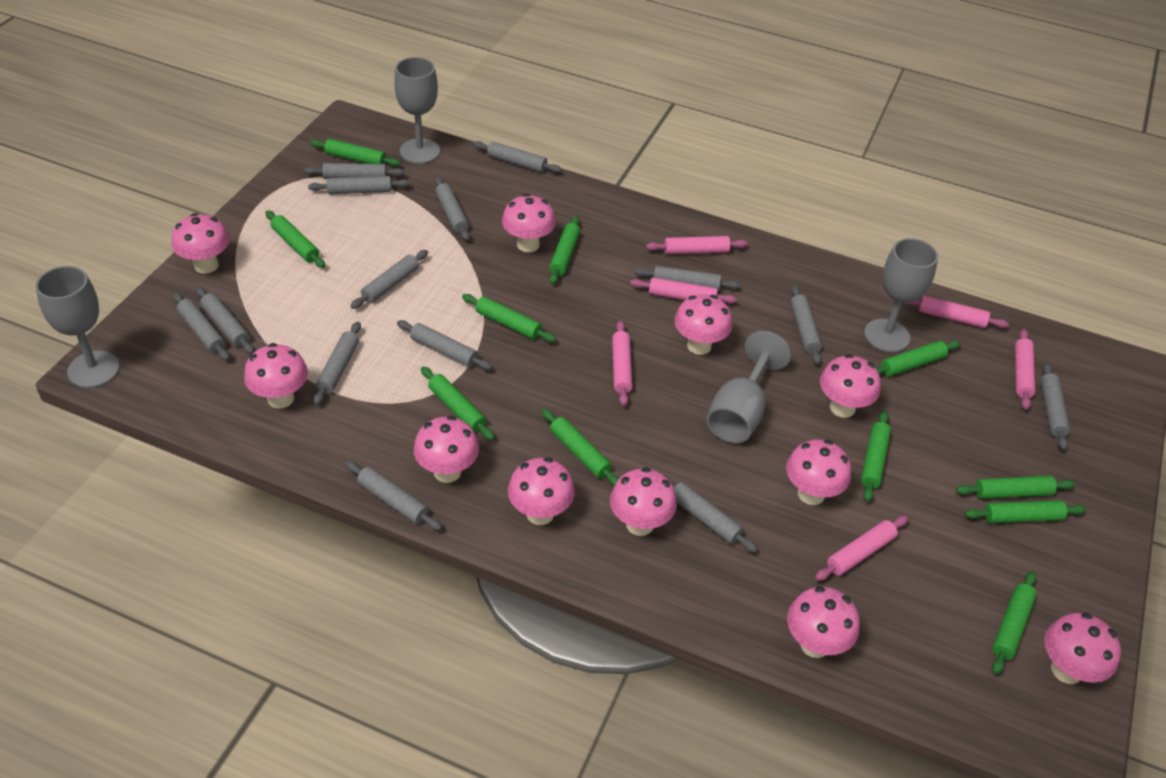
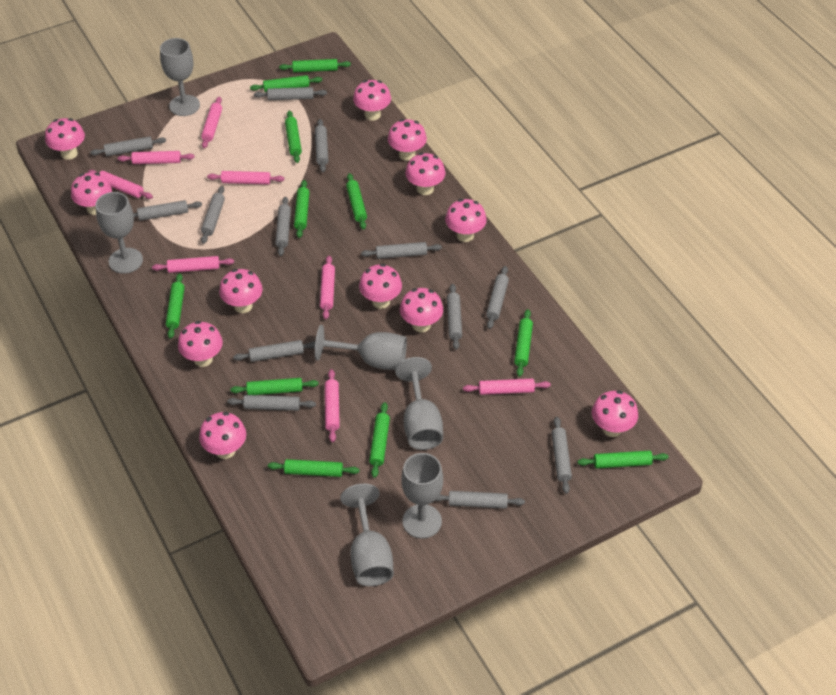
grey goblet: [36,266,120,388] [394,57,440,164] [706,331,791,443] [864,238,938,352] = 4 -> [95,192,143,274] [160,38,200,116] [315,325,407,370] [340,484,394,586] [395,357,443,450] [401,453,443,539] = 6
grey rolling pin: [173,292,230,361] [196,287,254,354] [304,163,405,179] [308,176,410,194] [313,322,361,405] [345,461,442,531] [351,250,428,309] [397,320,492,370] [435,177,470,241] [473,141,562,173] [634,266,740,291] [664,475,758,553] [790,285,822,365] [1040,363,1070,450] = 14 -> [90,136,166,156] [133,200,202,221] [201,186,225,244] [227,395,316,411] [233,340,315,362] [254,87,327,100] [275,197,291,256] [315,119,328,172] [361,242,442,259] [435,491,525,509] [447,284,462,350] [486,266,509,329] [551,417,572,494] = 13
pink mushroom: [172,213,230,274] [244,343,308,409] [413,416,479,483] [502,194,556,252] [508,457,575,525] [610,467,677,536] [675,294,732,355] [786,440,851,505] [787,586,860,658] [820,354,881,418] [1044,613,1121,684] = 11 -> [45,118,85,160] [71,172,112,215] [178,321,223,367] [199,412,246,459] [219,269,263,313] [353,80,391,121] [359,264,402,309] [388,119,427,161] [400,288,443,332] [405,153,445,195] [445,199,487,242] [592,390,638,437] = 12
pink rolling pin: [612,321,632,406] [630,277,737,304] [646,236,748,254] [815,515,908,581] [905,295,1009,328] [1015,329,1035,410] = 6 -> [88,170,153,199] [118,151,195,164] [152,256,234,273] [201,97,222,148] [207,171,284,185] [320,256,335,319] [325,369,340,442] [463,378,551,395] = 8

